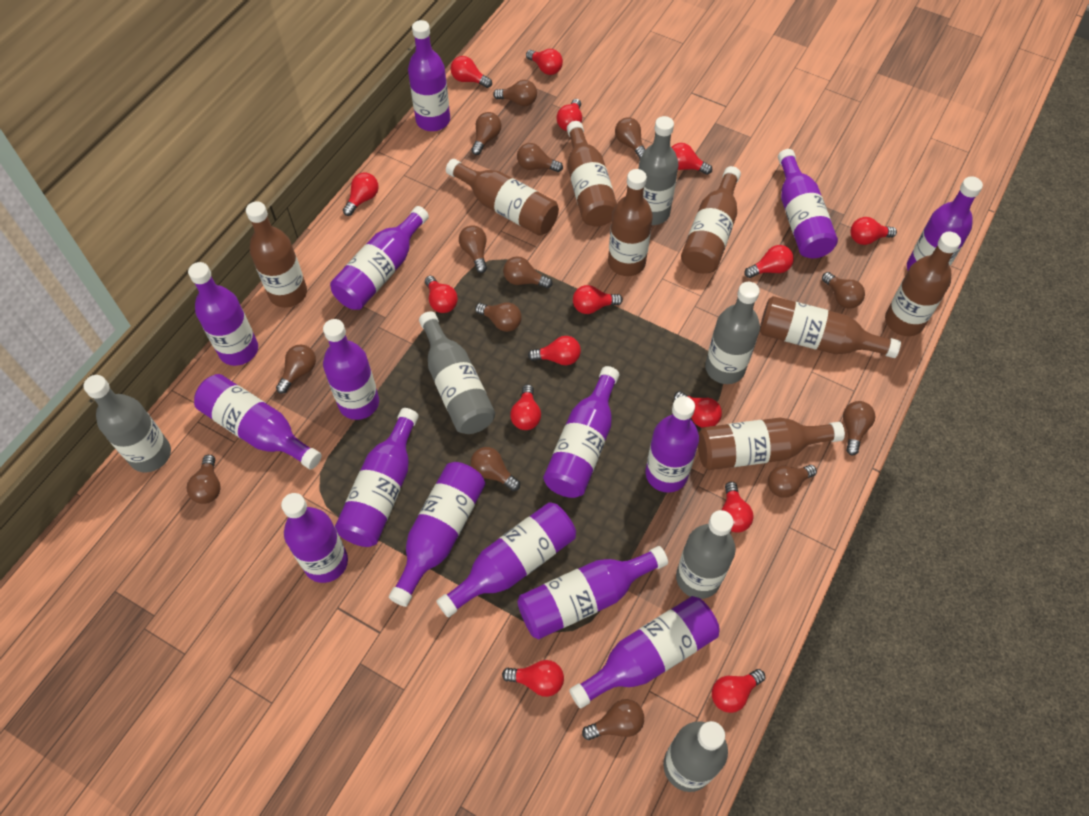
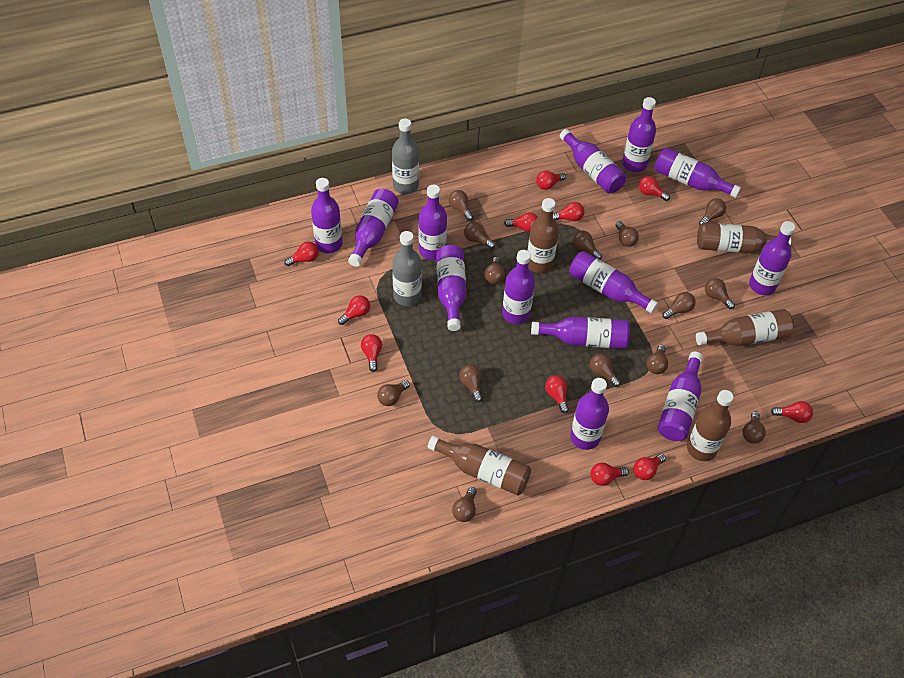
brown bottle: [246,201,307,308] [446,159,559,236] [567,121,617,226] [608,169,653,276] [681,166,741,274] [698,418,845,470] [760,296,901,358] [885,232,961,336] = 8 -> [428,436,531,495] [527,198,559,273] [687,390,734,461] [696,309,794,346] [697,222,791,253] = 5
grey bottle: [83,375,171,473] [419,311,495,434] [638,116,678,225] [663,721,728,792] [676,510,736,599] [705,282,760,384] = 6 -> [392,119,419,194] [392,231,422,306] = 2
purple bottle: [188,262,258,366] [194,374,322,469] [281,493,348,583] [323,319,379,420] [330,206,429,310] [335,408,419,547] [389,462,485,607] [408,20,450,131] [436,502,576,617] [517,546,668,639] [543,366,619,498] [569,596,720,709] [645,396,699,493] [778,149,838,258] [907,176,983,270] = 15 -> [311,178,342,253] [348,189,399,267] [419,185,447,260] [436,245,466,331] [502,250,535,324] [531,316,630,349] [560,129,626,193] [569,251,658,313] [570,378,609,450] [622,97,656,172] [654,147,741,198] [658,352,703,441] [749,221,795,295] = 13
red light bulb: [343,173,378,216] [425,276,458,313] [451,56,492,88] [502,660,564,697] [510,384,541,430] [526,49,563,75] [528,336,581,365] [557,99,582,131] [573,285,623,314] [671,143,712,175] [674,391,722,428] [712,669,765,713] [722,482,754,533] [744,245,794,278] [850,217,897,245] = 15 -> [284,242,319,266] [338,295,370,325] [361,334,382,372] [504,213,538,232] [536,171,566,190] [545,376,569,413] [553,202,585,221] [590,463,629,486] [633,454,666,480] [639,176,670,201] [771,401,813,423] = 11

